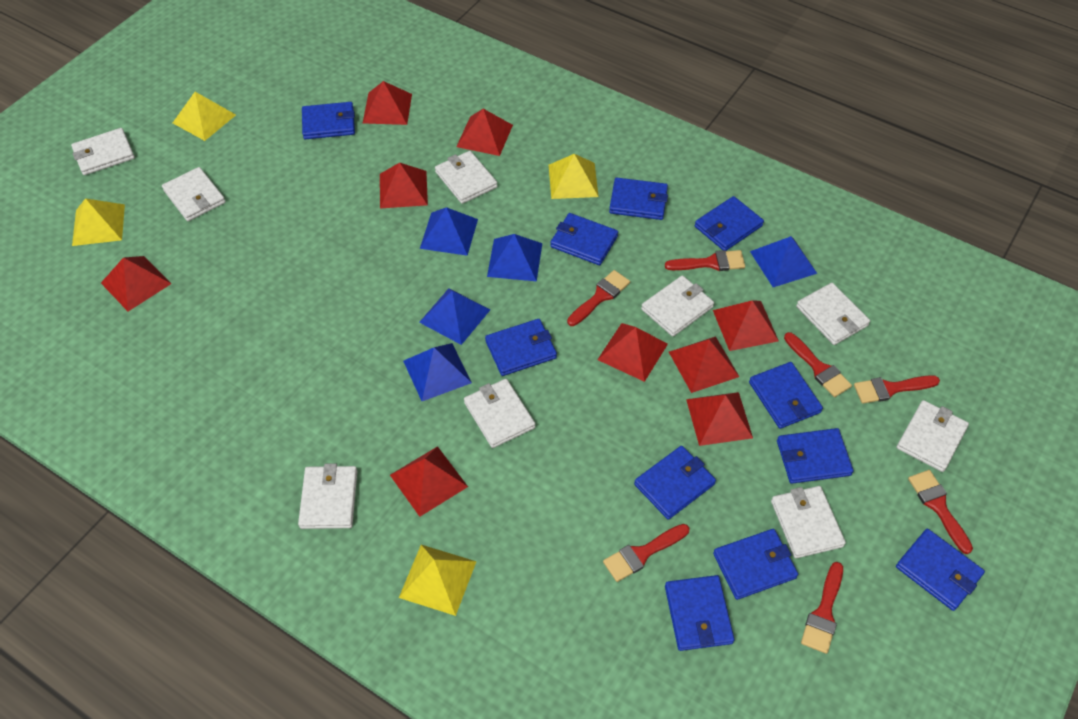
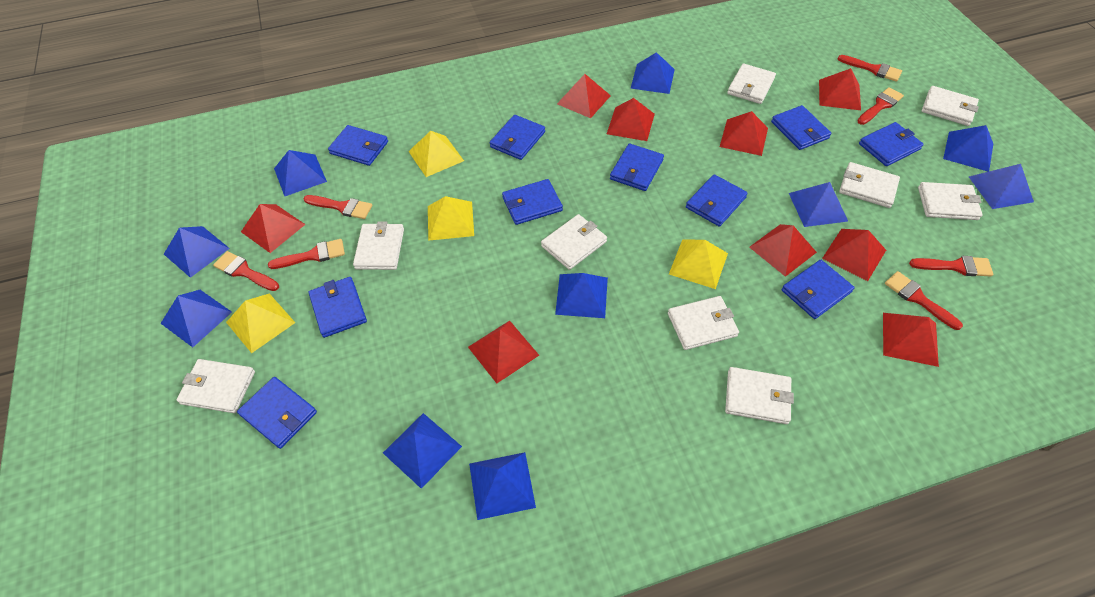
blue pyramid: [403,343,472,401] [419,288,490,345] [420,207,478,256] [487,234,542,281] [750,236,817,287] = 5 -> [160,290,232,347] [164,226,230,278] [274,150,327,196] [383,413,462,489] [469,452,536,520] [555,273,608,318] [631,52,675,94] [789,182,848,227] [943,125,993,172] [969,164,1034,209] = 10
blue wallet: [302,102,355,139] [485,319,557,376] [550,213,618,265] [609,178,668,220] [634,446,716,520] [665,575,734,651] [695,196,764,251] [713,529,798,600] [749,362,823,429] [777,428,853,484] [896,529,985,611] = 11 -> [237,377,317,449] [309,277,367,338] [328,125,388,166] [490,115,545,160] [502,179,563,225] [610,143,664,191] [686,174,748,227] [771,105,831,150] [782,260,855,319] [859,122,924,166] = 10

